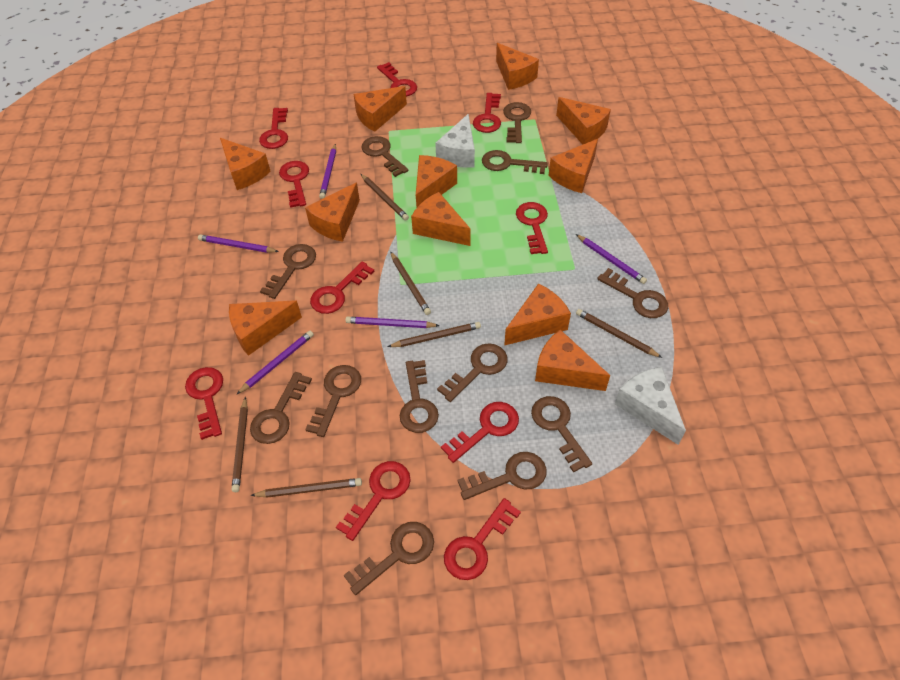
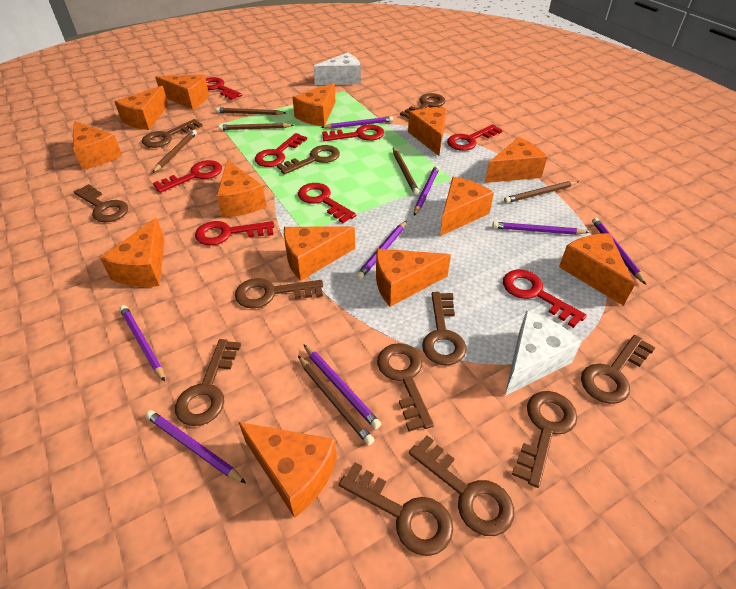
orange cheese: [220,138,271,190] [229,300,302,356] [305,182,360,242] [353,86,407,132] [411,192,470,246] [416,155,457,207] [496,43,539,90] [504,283,571,346] [535,330,610,391] [548,139,598,193] [556,97,611,145] = 11 -> [73,121,122,170] [100,218,165,287] [115,86,169,130] [155,74,209,110] [217,160,267,217] [239,422,337,518] [284,226,355,281] [292,83,336,126] [376,249,451,307] [408,108,446,156] [440,177,494,236] [485,137,547,183] [559,233,635,306] = 13
purple pencil: [198,234,279,253] [236,331,314,395] [319,144,336,199] [345,316,440,328] [576,234,647,284] = 5 -> [119,305,165,382] [145,410,246,483] [304,345,381,429] [321,116,393,129] [356,221,407,279] [414,165,439,216] [492,222,589,235] [592,218,646,285] = 8
red key: [185,367,223,440] [259,108,288,149] [279,161,309,208] [310,261,374,314] [336,461,411,541] [377,62,417,96] [441,402,519,463] [444,498,521,580] [473,93,501,133] [516,202,548,254] = 10 -> [153,160,222,193] [195,221,274,245] [206,77,242,100] [255,133,307,167] [298,183,356,223] [322,124,384,141] [447,124,503,151] [503,270,587,328] = 8

